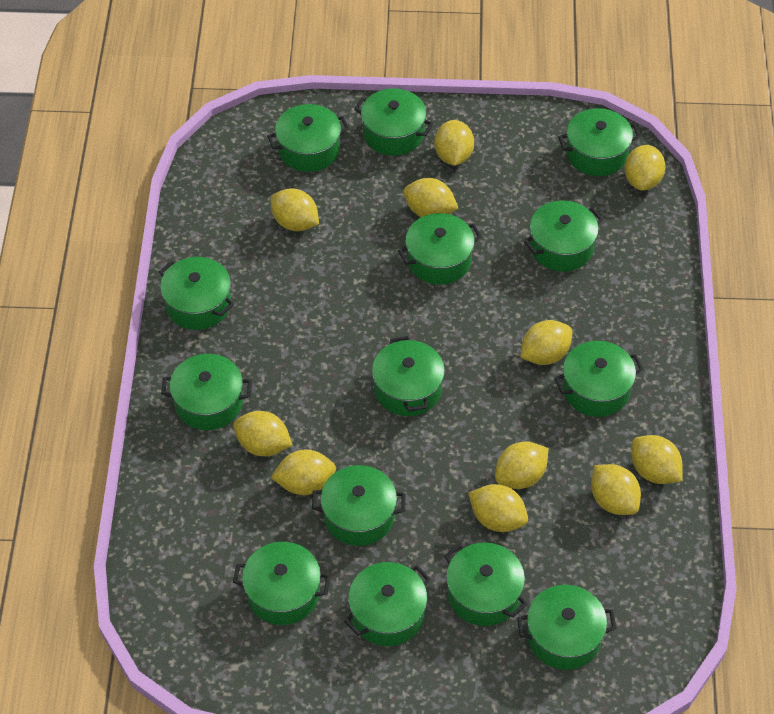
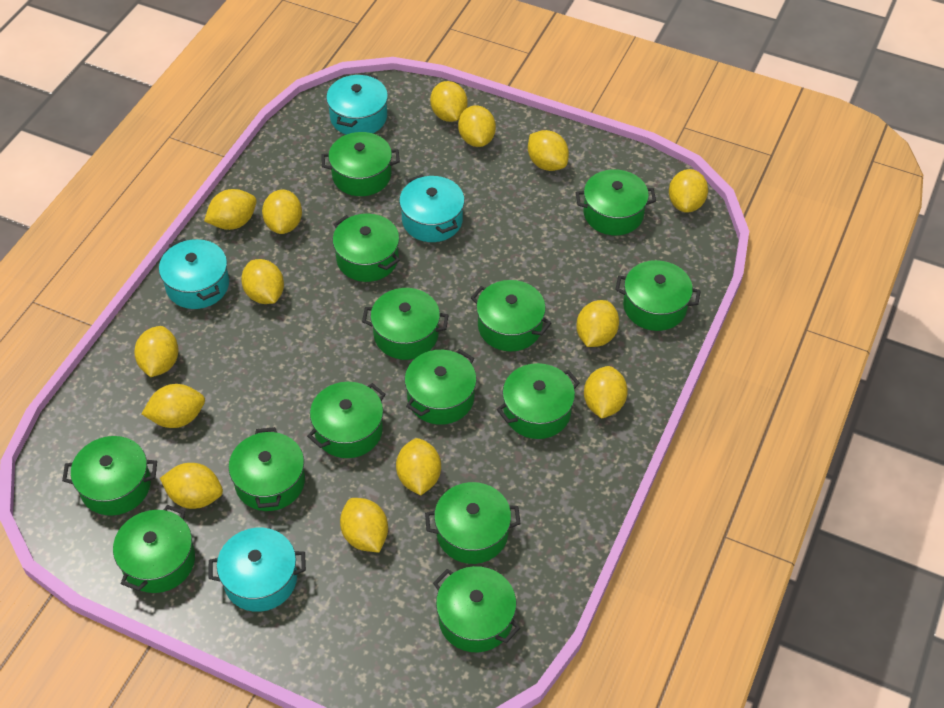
turquoise pot: none = 0 -> [159,238,229,309] [208,528,306,612] [326,73,388,135] [399,174,465,242] = 4
yellow lemon: [233,411,293,456] [270,189,319,231] [271,449,336,495] [403,178,458,217] [434,120,474,166] [468,484,528,532] [495,441,548,489] [520,320,572,365] [591,464,641,515] [624,145,665,191] [631,435,683,484] = 11 -> [134,326,179,377] [142,384,205,428] [160,463,223,509] [204,189,257,230] [241,259,284,304] [262,189,302,234] [340,498,388,552] [396,438,441,495] [430,81,468,122] [458,105,496,147] [528,130,569,171] [576,300,619,347] [584,366,628,419] [669,169,708,213] = 14

